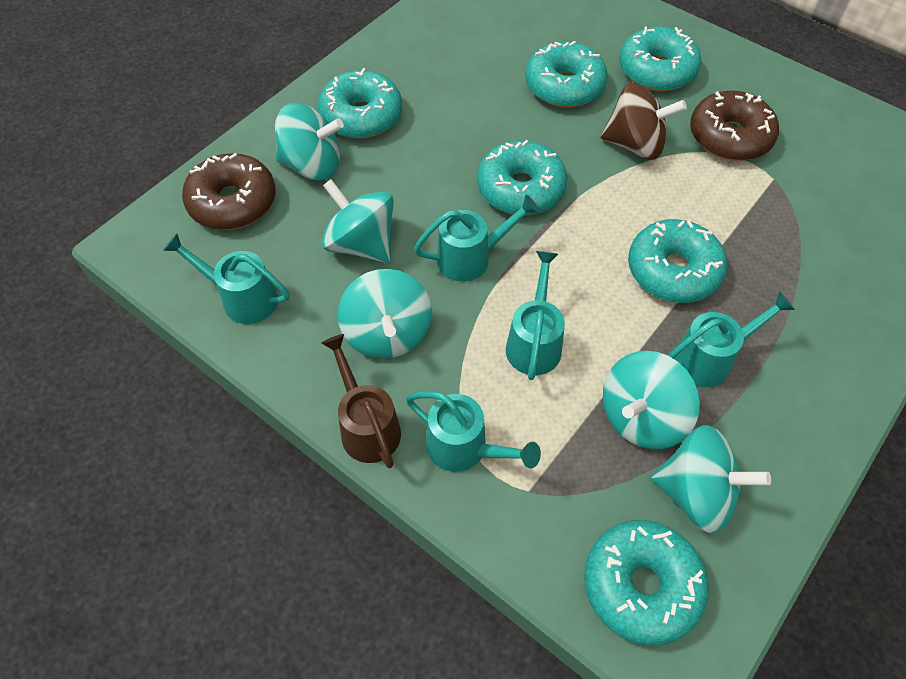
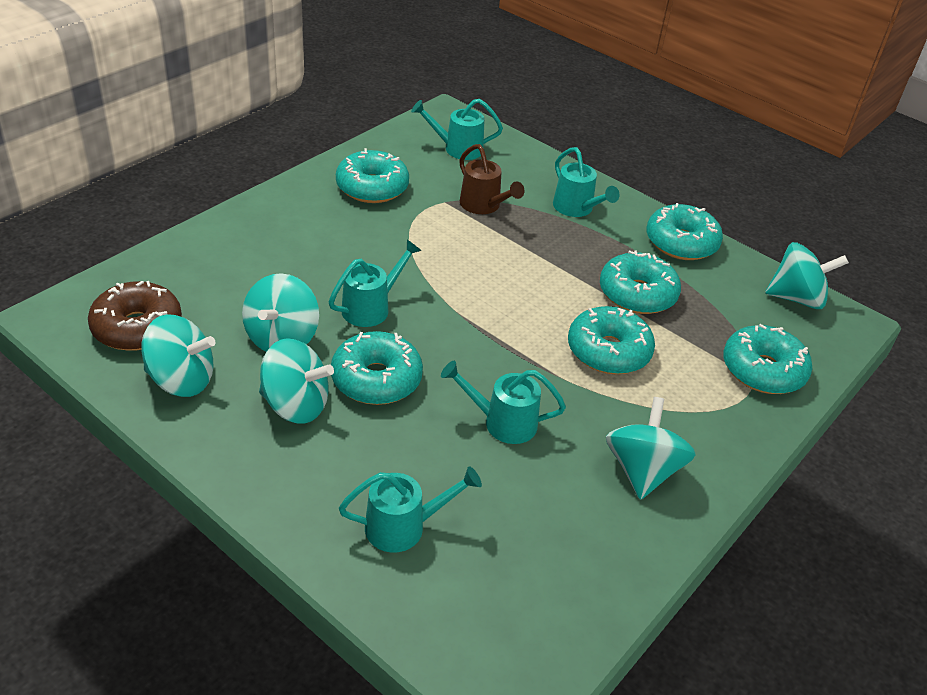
brown donut: [182,153,275,230] [690,91,779,161] = 2 -> [88,281,182,351] = 1
brown spinning top: [600,82,687,160] = 1 -> none = 0

